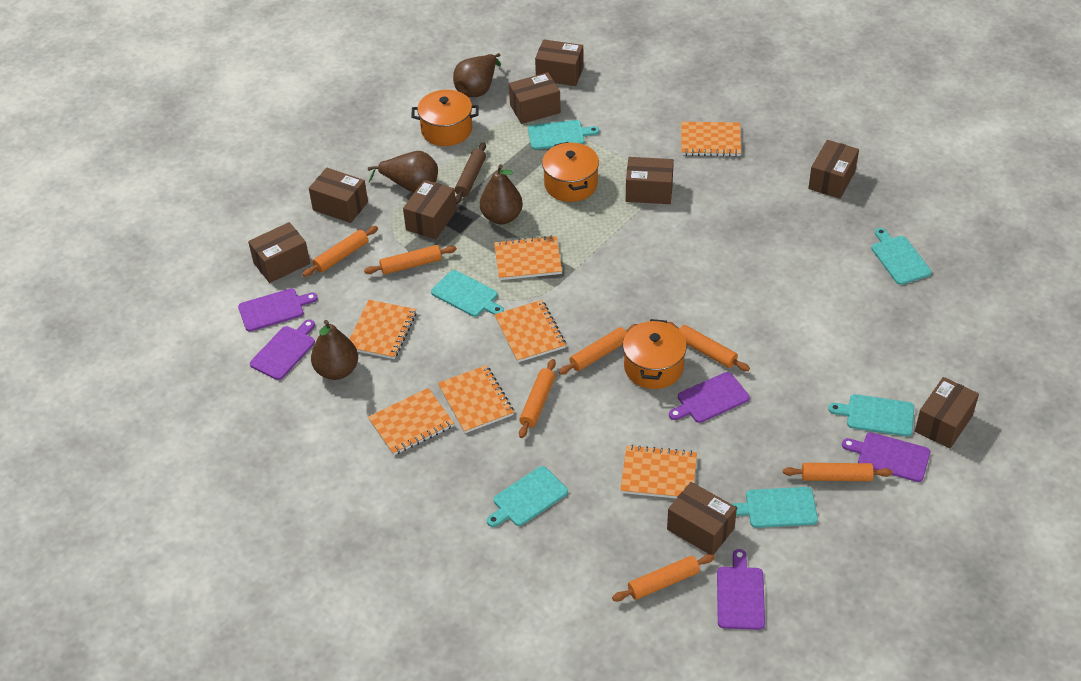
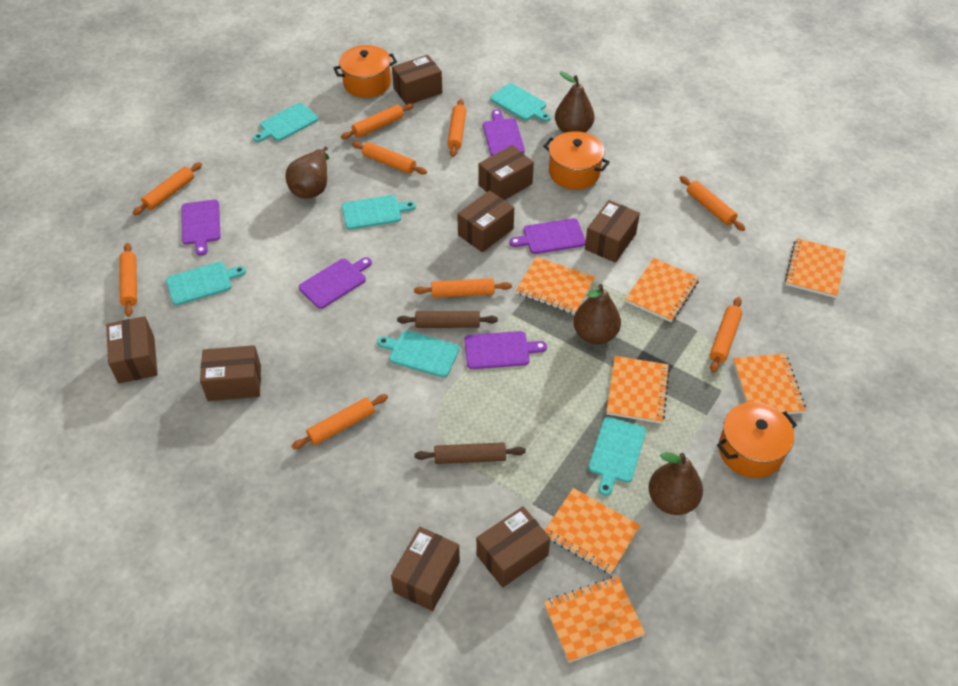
brown box: [248,222,310,283] [309,168,368,223] [403,180,456,239] [509,72,561,124] [535,39,584,86] [626,157,674,204] [667,482,737,555] [808,140,859,199] [915,377,979,449] = 9 -> [106,316,158,383] [200,345,261,401] [391,527,460,611] [392,55,442,104] [457,190,514,252] [476,506,551,588] [479,145,534,200] [585,200,640,263] = 8
brown rolling pin: [455,142,486,204] = 1 -> [397,311,498,328] [414,442,526,464] = 2
orange rolling pin: [302,226,378,277] [364,245,457,275] [519,359,556,438] [559,324,638,375] [612,554,715,601] [667,322,750,371] [783,463,893,481] = 7 -> [119,243,137,317] [133,162,202,215] [292,394,388,449] [341,103,414,139] [352,141,427,175] [414,278,512,298] [447,99,466,157] [680,176,745,231] [710,297,742,373] = 9

